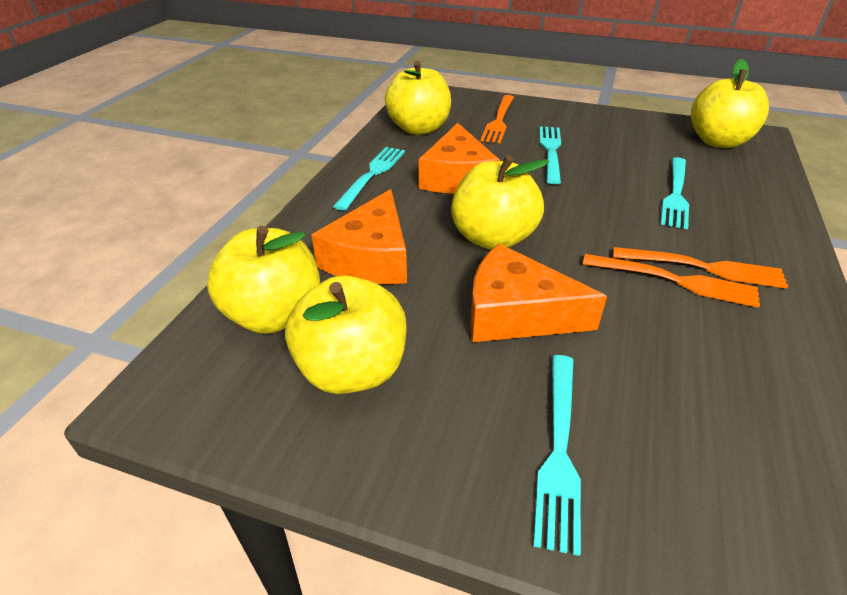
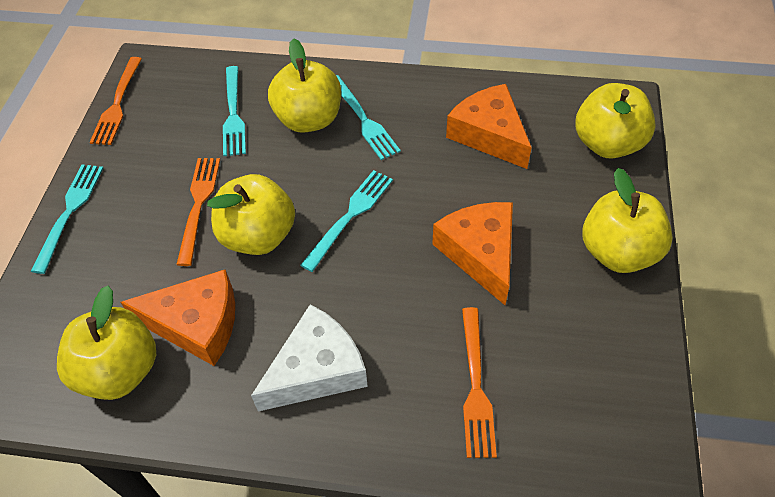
white cheese: none = 0 -> [251,304,368,411] = 1

